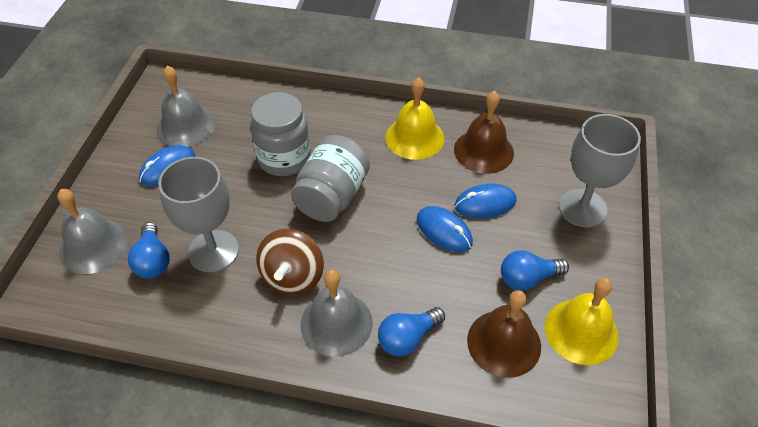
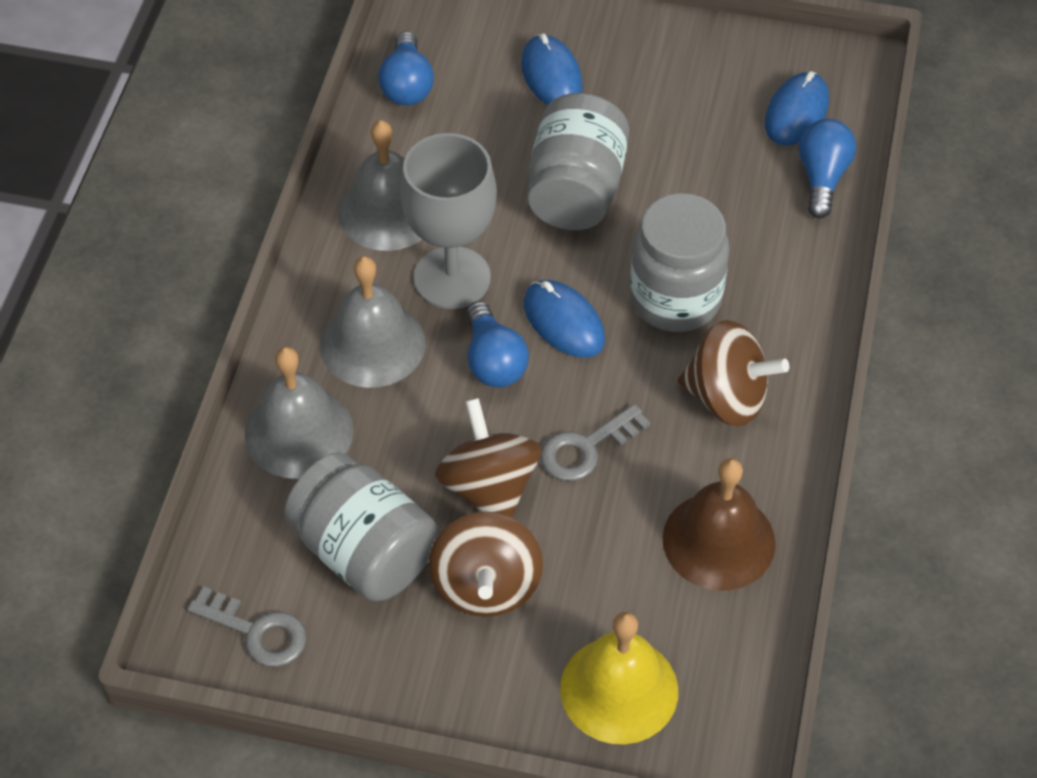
brown bell: [454,91,514,174] [467,290,541,378] = 2 -> [663,458,776,591] = 1
brown spinning top: [256,229,324,295] = 1 -> [429,512,543,617] [435,398,542,518] [678,320,789,426] = 3
grey goblet: [158,157,239,272] [559,114,641,227] = 2 -> [400,133,497,309] = 1
grey jar: [250,92,311,176] [291,135,370,222] = 2 -> [284,452,438,601] [528,93,629,230] [630,193,729,332] = 3
grey key: none = 0 -> [187,587,306,667] [540,404,650,481] = 2
yellow bell: [386,77,444,160] [545,278,619,365] = 2 -> [560,612,678,744] = 1

